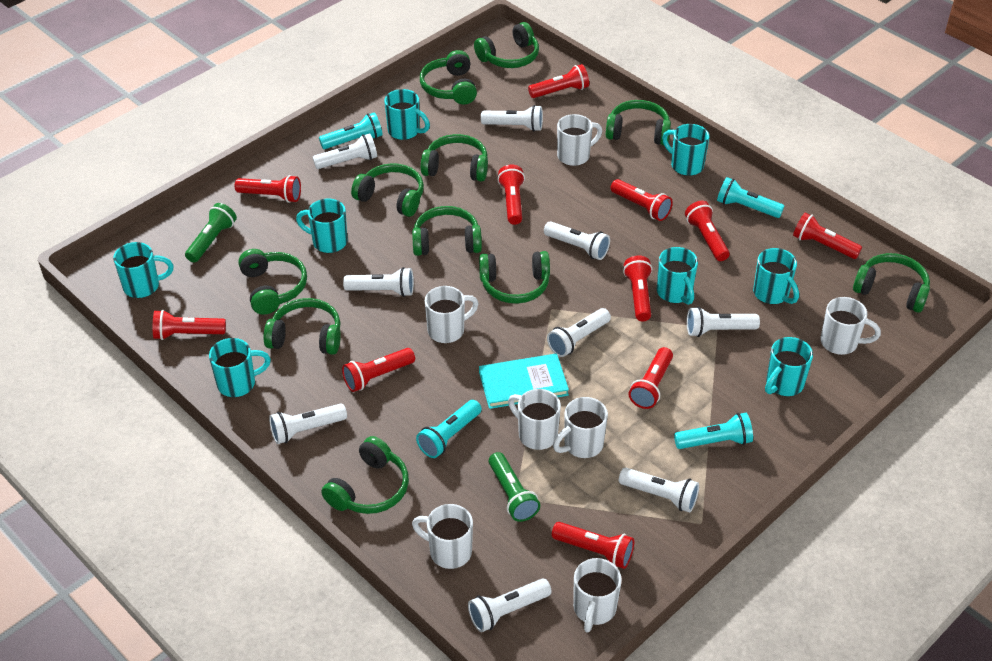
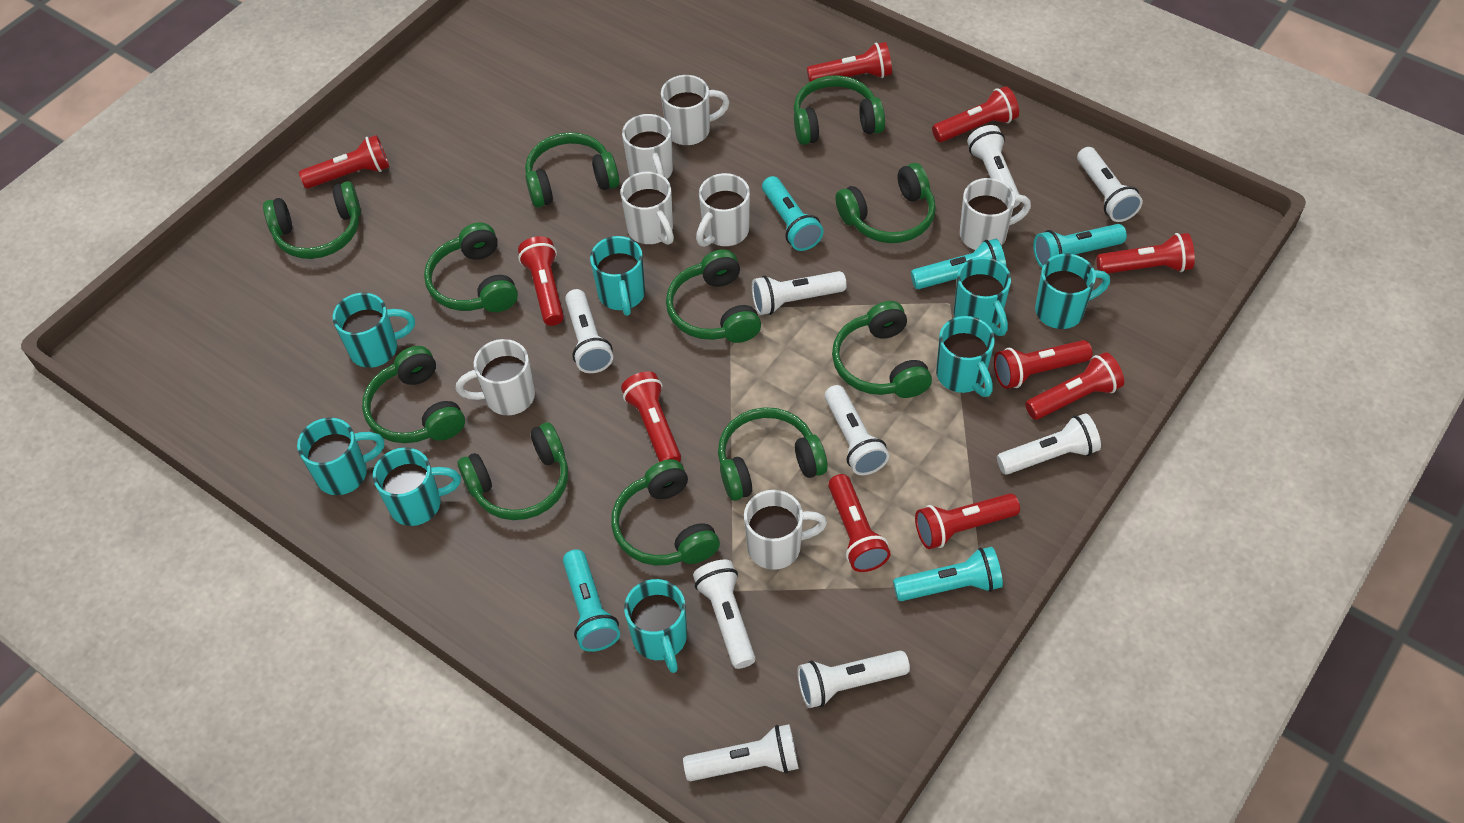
green flashlight: [185,203,237,263] [489,452,540,522] = 2 -> none = 0
red flashlight: [153,310,226,340] [235,175,301,203] [342,348,415,392] [498,164,525,225] [528,64,589,98] [552,522,634,569] [610,179,673,221] [623,255,652,321] [629,347,673,409] [685,201,730,261] [793,213,862,259] = 11 -> [299,135,389,188] [518,236,564,326] [621,371,681,462] [807,42,892,82] [828,474,891,572] [915,493,1020,549] [932,86,1019,142] [994,340,1092,389] [1025,352,1124,420] [1096,233,1195,274] = 10
turquoise book: [479,353,569,409] = 1 -> none = 0
turquoise flashlight: [319,112,383,149] [416,400,482,458] [674,413,753,449] [717,177,784,218] = 4 -> [563,549,620,652] [762,176,824,251] [893,547,1003,601] [911,239,1006,289] [1033,224,1127,268] = 5

